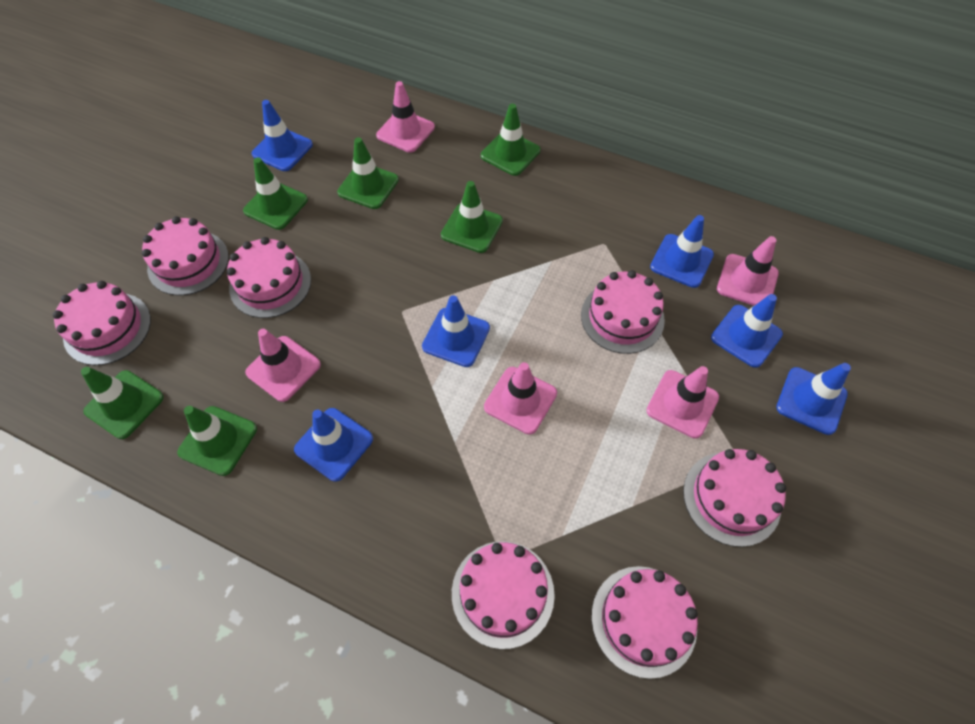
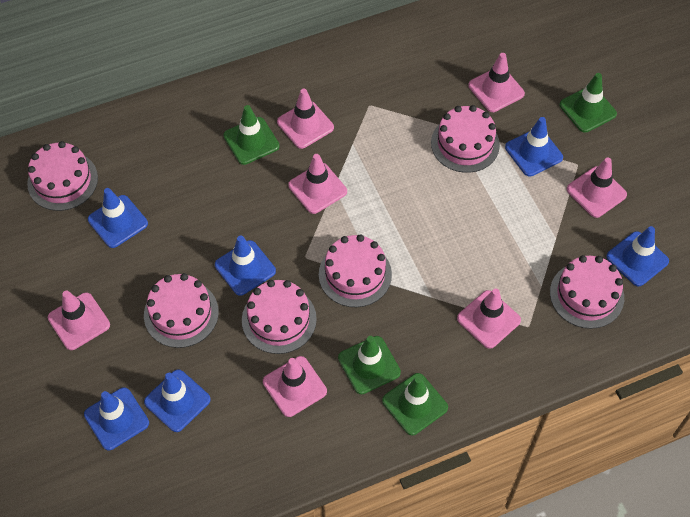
green traffic cone: [81,367,164,439] [178,406,257,476] [243,157,308,230] [337,137,399,209] [441,181,503,253] [481,104,540,176] = 6 -> [223,105,280,165] [338,336,401,394] [382,373,448,435] [560,73,617,133] = 4
pink cake: [53,281,151,365] [142,216,229,296] [227,237,311,318] [452,541,555,649] [581,270,665,354] [591,566,698,679] [683,449,786,547] = 7 -> [27,141,98,211] [144,273,219,348] [242,280,317,354] [319,234,392,307] [431,105,500,173] [550,255,624,329] = 6
pink traffic cone: [245,329,321,402] [376,81,435,153] [484,362,557,435] [646,366,719,439] [717,236,779,306] = 5 -> [48,291,110,350] [263,356,327,417] [277,89,334,149] [288,154,347,214] [457,288,521,349] [468,53,525,112] [567,158,627,218] = 7

